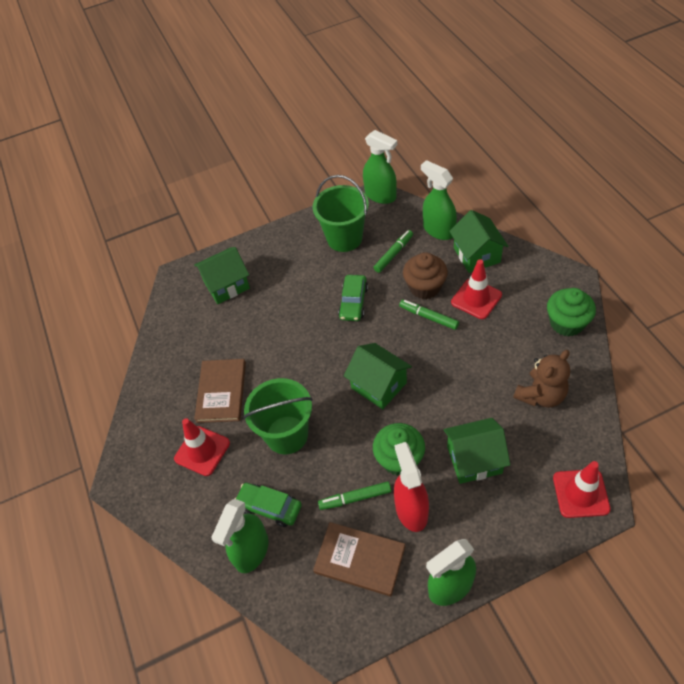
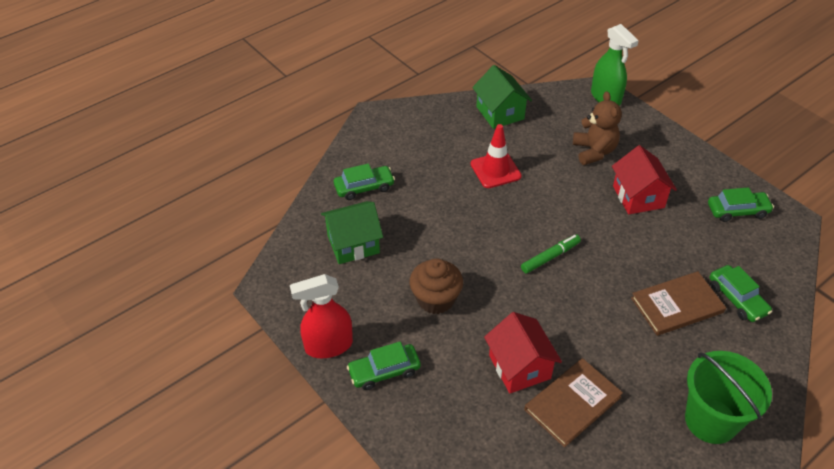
green bucket: [243,378,313,454] [313,175,369,252] = 2 -> [685,351,772,444] = 1
green car: [235,483,302,527] [338,275,368,321] = 2 -> [334,163,395,200] [347,341,421,390] [708,187,774,222] [710,265,772,322] = 4
green cupcake: [373,423,425,476] [547,288,596,336] = 2 -> none = 0
green house: [194,247,250,304] [344,343,412,409] [444,418,510,484] [449,210,508,273] = 4 -> [321,201,383,264] [472,65,532,129] = 2
green marker: [318,481,391,510] [373,230,413,273] [399,300,459,330] = 3 -> [521,234,581,273] = 1
green spray bottle: [211,499,269,573] [363,130,397,204] [421,160,457,240] [426,539,476,606] = 4 -> [591,24,639,106] = 1
red house: none = 0 -> [484,312,562,393] [612,145,677,214] = 2
red traffic cone: [174,418,230,476] [451,259,502,319] [553,461,611,518] = 3 -> [471,124,522,188] = 1

